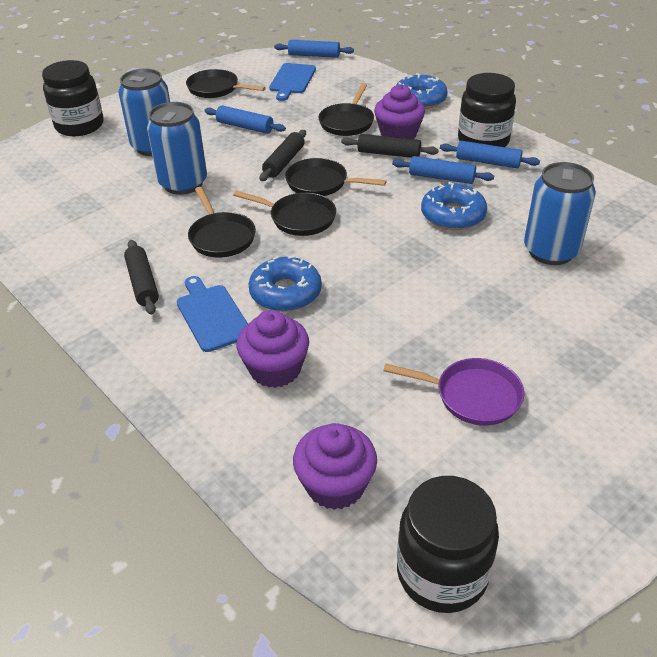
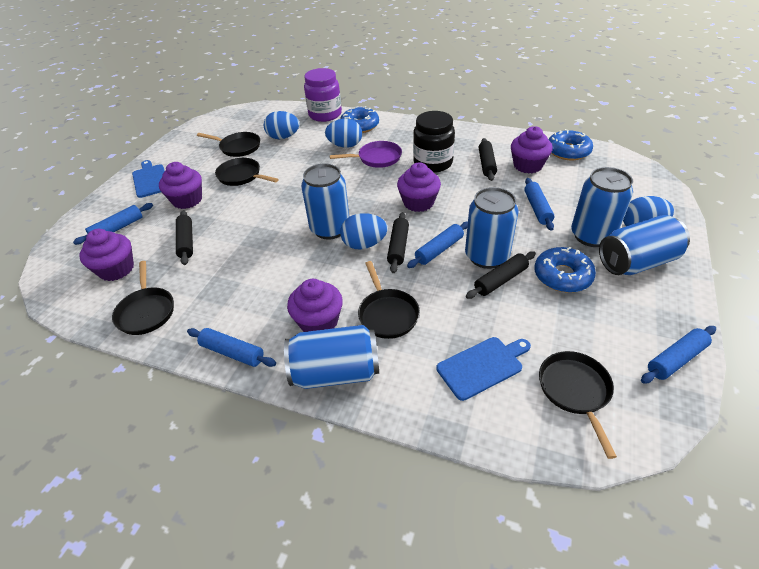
black jar: [42,60,104,136] [397,476,499,613] [458,73,516,147] = 3 -> [413,111,455,173] = 1
black rolling pin: [124,240,159,315] [260,130,306,181] [341,134,439,158] = 3 -> [176,210,193,265] [387,212,409,273] [466,251,536,299] [479,138,497,181] = 4
blue can: [119,68,170,156] [147,102,207,195] [524,162,596,265] = 3 -> [284,325,379,389] [301,163,349,240] [465,187,518,269] [571,167,633,247] [599,215,690,275] = 5
blue egg: none = 0 -> [263,111,299,139] [325,119,362,148] [340,213,388,249] [623,196,674,226] = 4
blue rolling pin: [204,105,286,134] [274,40,354,58] [392,156,494,184] [440,141,540,169] = 4 -> [73,203,153,245] [187,328,276,367] [407,222,468,268] [524,178,554,231] [641,326,716,383] = 5
purple cupcake: [237,310,309,388] [293,423,377,510] [374,84,425,139] = 3 -> [79,229,134,281] [159,162,202,209] [287,279,343,332] [397,162,441,212] [511,126,553,174] = 5
purple jar: none = 0 -> [304,68,342,122] = 1

